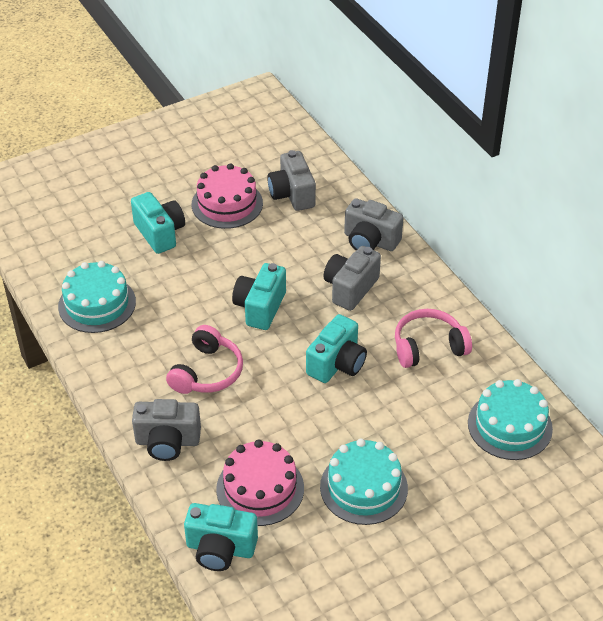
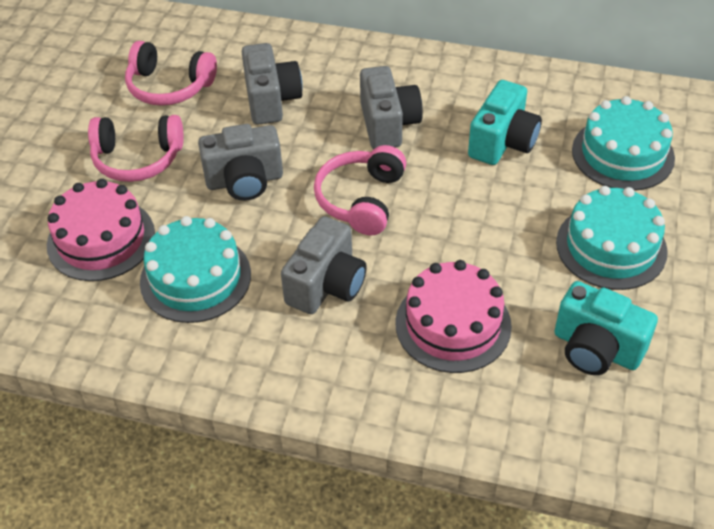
pink headphones: [166,325,243,394] [395,309,472,368] = 2 -> [88,115,184,182] [125,41,217,106] [314,145,406,235] = 3
turquoise camera: [131,192,185,254] [184,503,258,571] [232,263,286,330] [306,314,367,383] = 4 -> [468,80,542,165] [554,281,658,375] = 2

